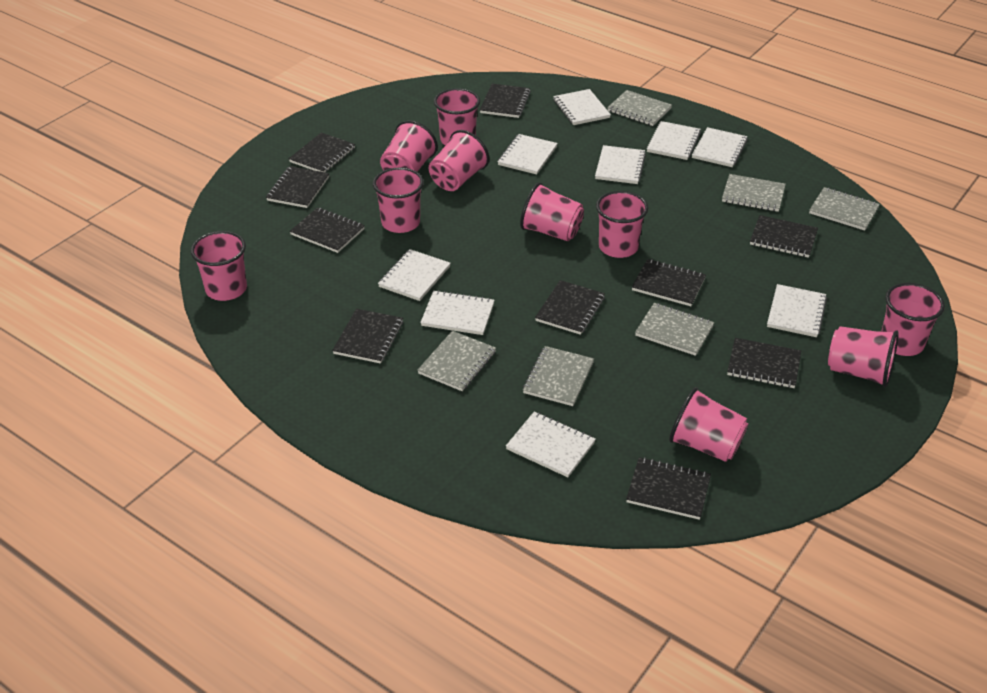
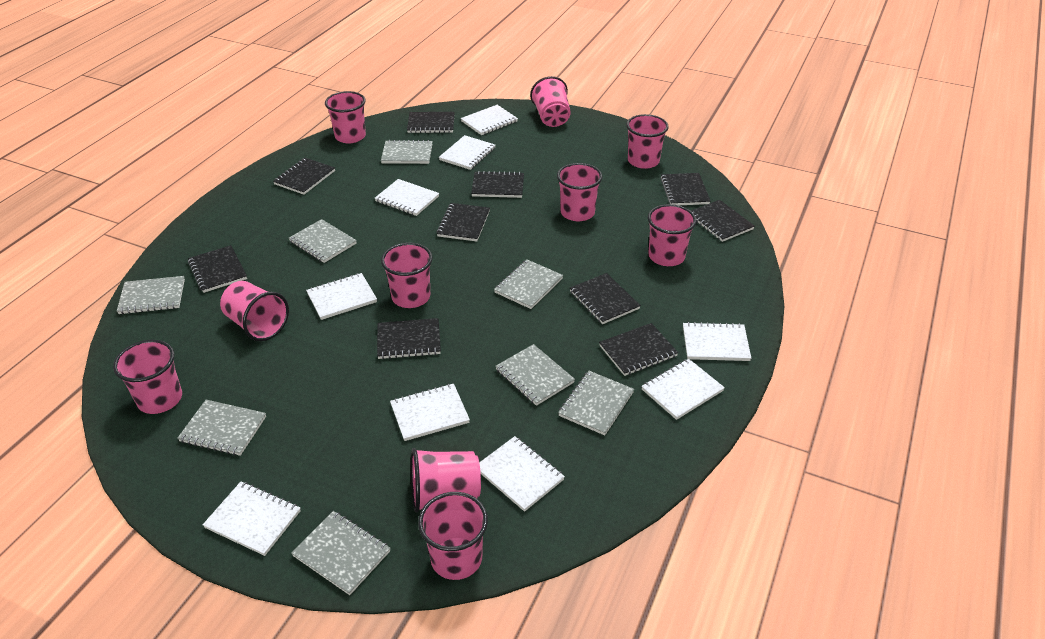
grey notebook: [417,331,496,391] [523,346,594,406] [607,90,672,126] [635,303,714,356] [722,174,786,212] [809,187,880,231] = 6 -> [117,276,185,314] [177,400,266,456] [289,219,357,263] [291,511,390,595] [381,140,433,164] [494,260,563,309] [495,344,575,406] [558,371,634,435] = 8

